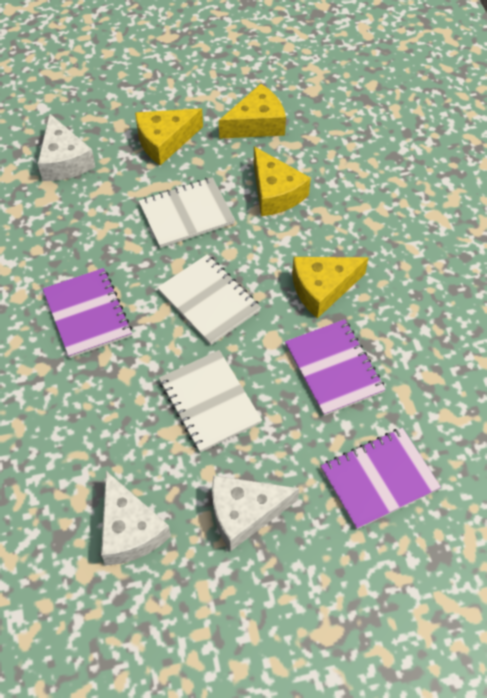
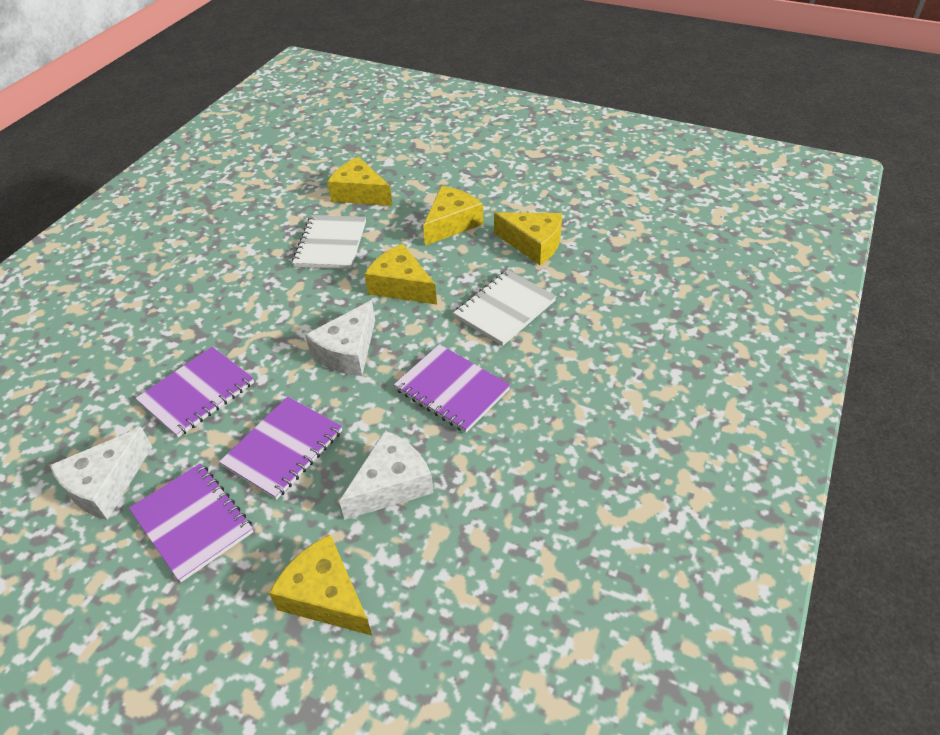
purple notebook: [43,268,132,358] [285,319,386,416] [321,428,441,530] = 3 -> [129,463,253,582] [135,346,254,438] [219,396,342,500] [394,344,510,433] = 4
white notebook: [139,177,235,248] [157,254,261,345] [159,350,262,453] = 3 -> [292,215,366,269] [453,270,557,346] = 2
yellow cheese: [135,108,203,165] [219,84,286,139] [254,146,311,216] [292,257,369,318] = 4 -> [269,534,372,635] [327,157,393,206] [365,244,437,305] [423,186,483,246] [494,212,562,265] = 5

